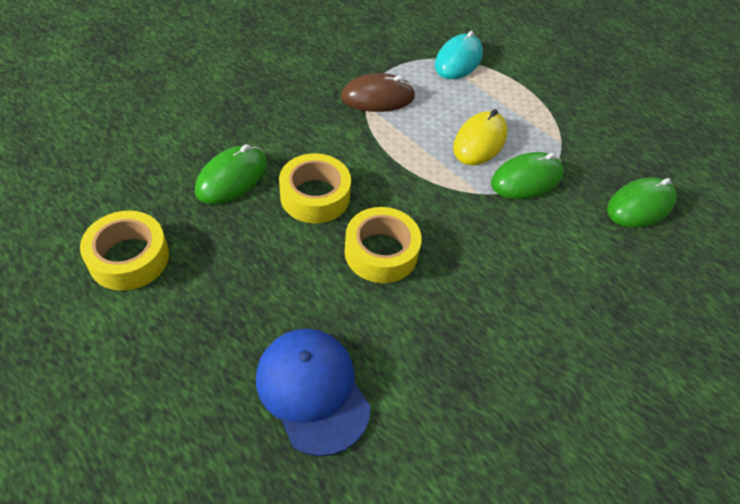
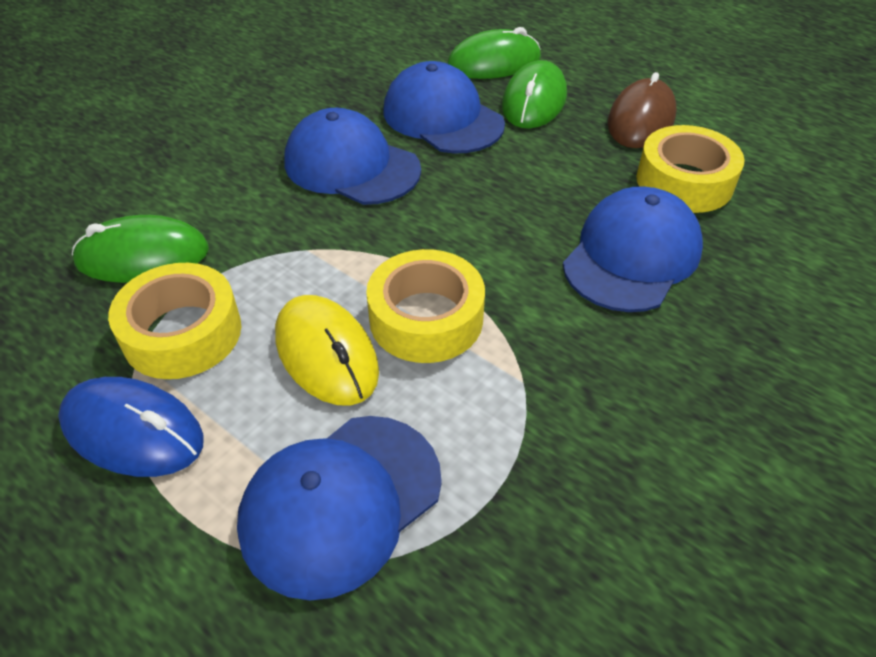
blue cap: [256,329,371,456] = 1 -> [237,416,442,600] [284,108,421,205] [383,61,505,154] [563,186,703,312] = 4
blue mouse: none = 0 -> [58,377,204,477] = 1
turquoise mouse: [435,31,483,79] = 1 -> none = 0

